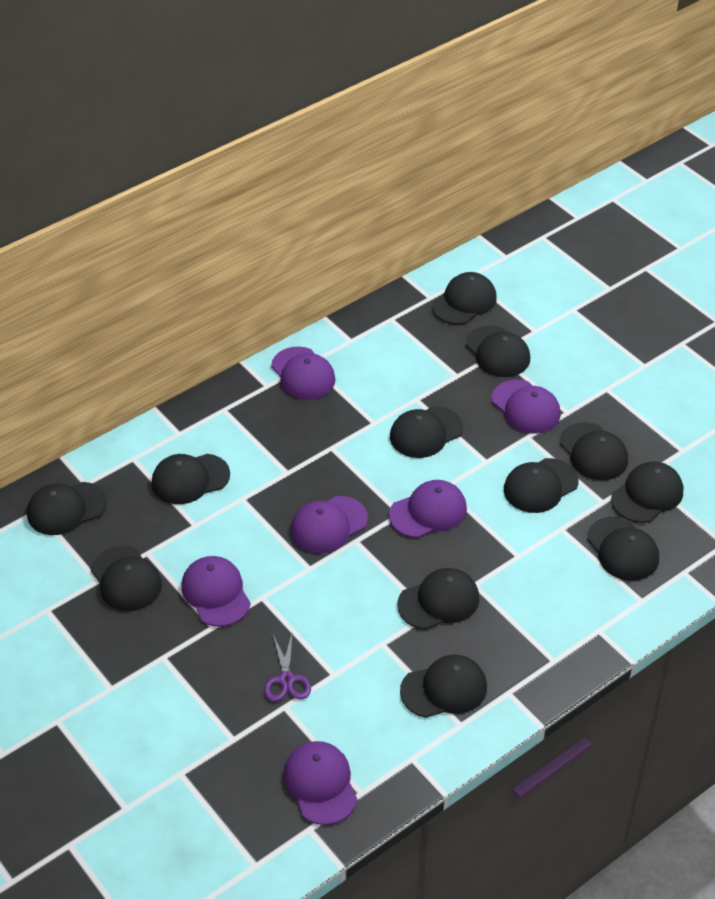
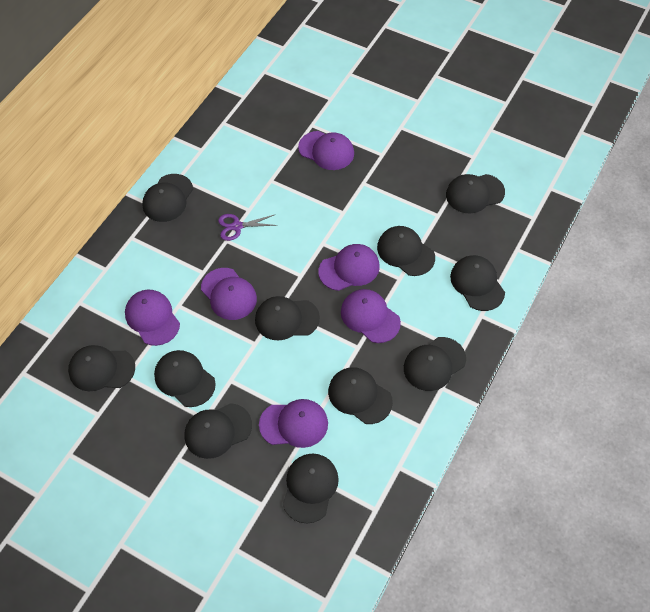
black cap: [27,482,107,535] [91,546,162,611] [151,454,230,504] [390,406,463,458] [397,568,479,630] [400,655,487,718] [432,272,497,325] [466,325,530,377] [504,458,579,513] [560,422,628,480] [587,516,659,581] [611,461,683,523] = 12 -> [68,345,135,391] [142,174,193,222] [154,350,216,407] [185,403,252,459] [255,296,320,340] [283,454,339,524] [328,367,393,424] [377,226,435,276] [404,337,466,391] [446,174,505,213] [450,255,505,311] = 11

